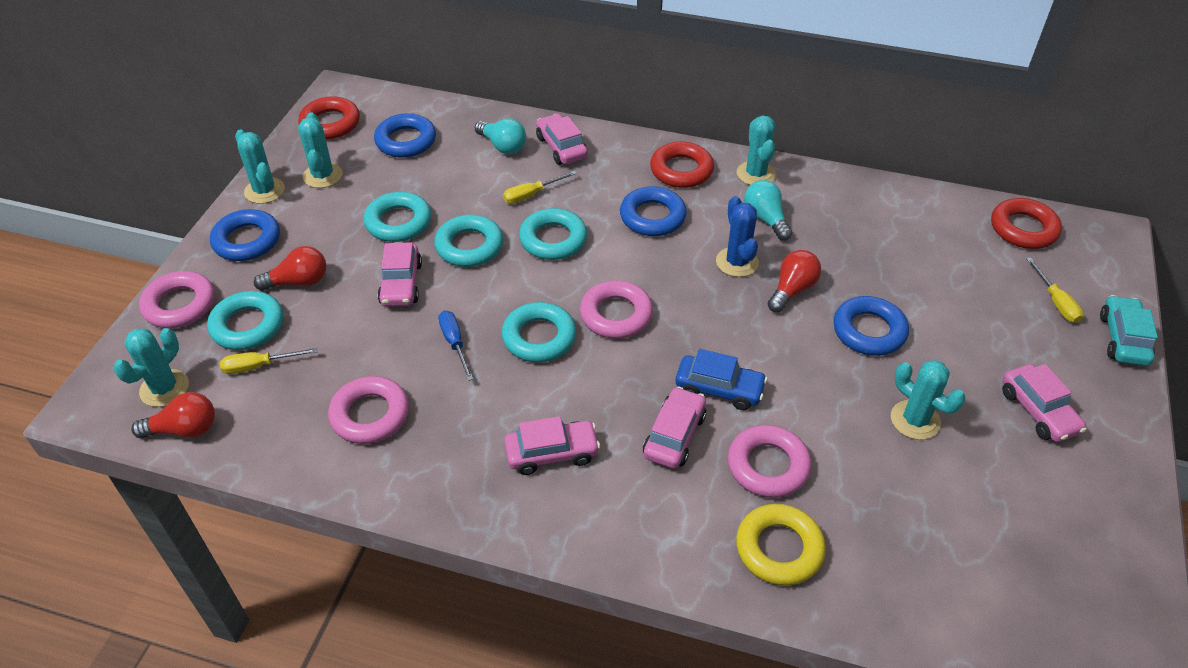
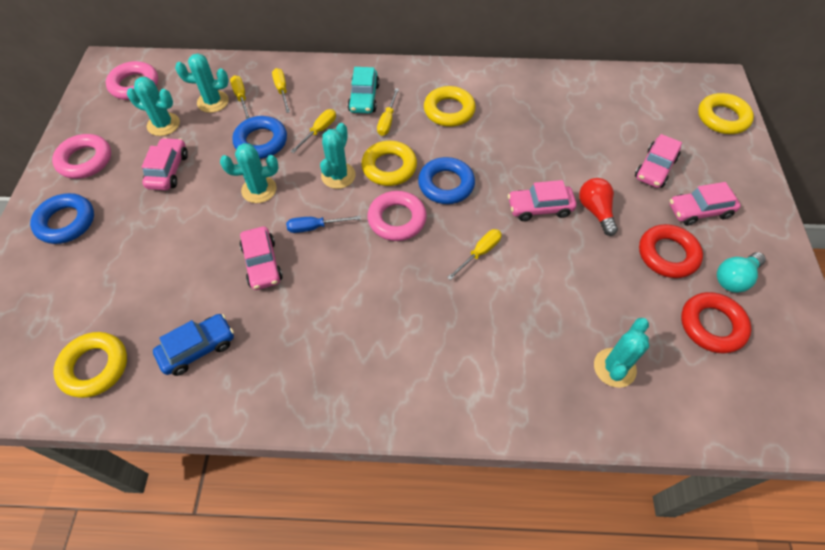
blue cactus: [716,196,759,277] = 1 -> none = 0
blue ring: [210,209,280,261] [374,113,436,158] [620,186,687,236] [833,296,909,356] = 4 -> [30,193,94,244] [232,116,287,159] [418,157,475,204] = 3
pink ring: [139,271,215,328] [328,376,409,444] [580,281,653,339] [728,425,812,498] = 4 -> [52,134,111,179] [106,61,158,100] [367,191,427,241] = 3
red light bulb: [131,392,215,438] [254,246,326,291] [768,250,821,312] = 3 -> [579,178,618,236] = 1
red ring: [298,96,360,139] [650,141,714,188] [991,198,1062,249] = 3 -> [639,224,703,278] [681,292,752,353] = 2
turquoise light bulb: [475,119,526,154] [744,180,792,241] = 2 -> [717,252,766,293] = 1
turquoise ring: [207,291,283,350] [364,192,431,242] [434,215,503,267] [502,302,576,362] [519,208,587,260] = 5 -> none = 0
yellow ring: [736,504,826,586] = 1 -> [53,332,127,398] [361,141,417,186] [424,86,476,127] [698,93,754,134] = 4
yellow screwdriver: [220,348,318,374] [503,171,577,204] [1026,257,1084,323] = 3 -> [230,75,250,119] [272,68,290,113] [290,109,336,153] [377,88,399,136] [447,229,502,280] = 5

